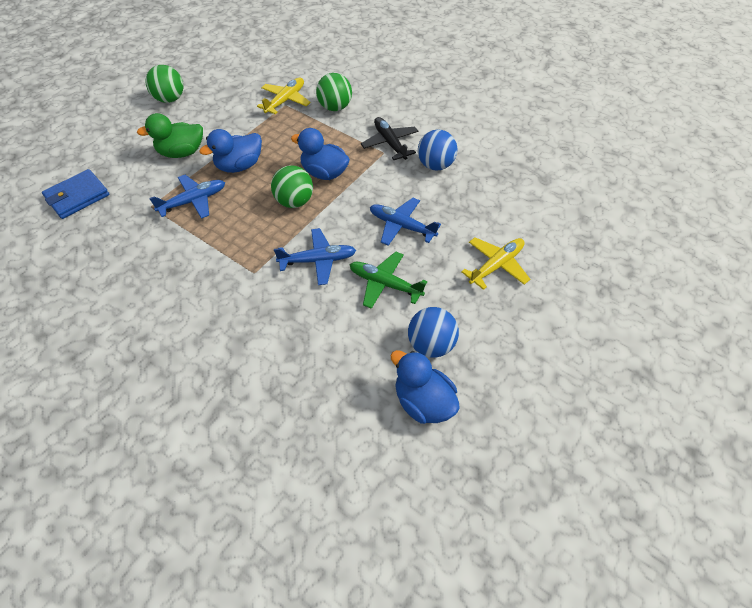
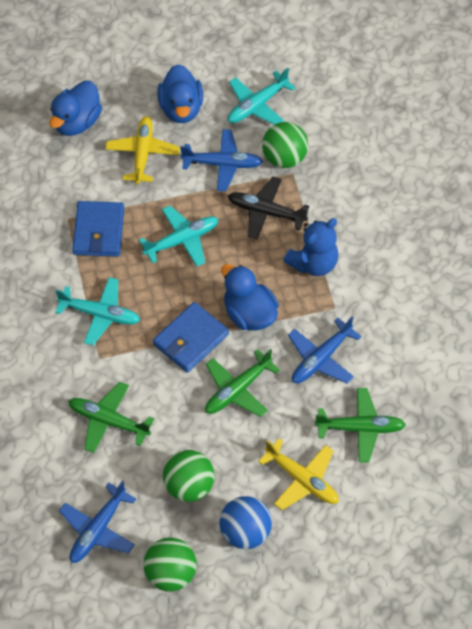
blue ball: [408,307,459,358] [418,130,457,171] = 2 -> [219,496,272,549] = 1
blue teddy bear: none = 0 -> [283,218,339,276] = 1
blue wallet: [42,169,109,219] = 1 -> [72,201,124,257] [153,302,229,373] = 2
green duck: [137,113,203,158] = 1 -> none = 0
green plane: [350,252,427,309] = 1 -> [68,382,154,453] [205,349,280,417] [315,388,406,462] = 3
turquoise plane: none = 0 -> [55,277,140,345] [139,206,219,267] [228,68,296,125] = 3

